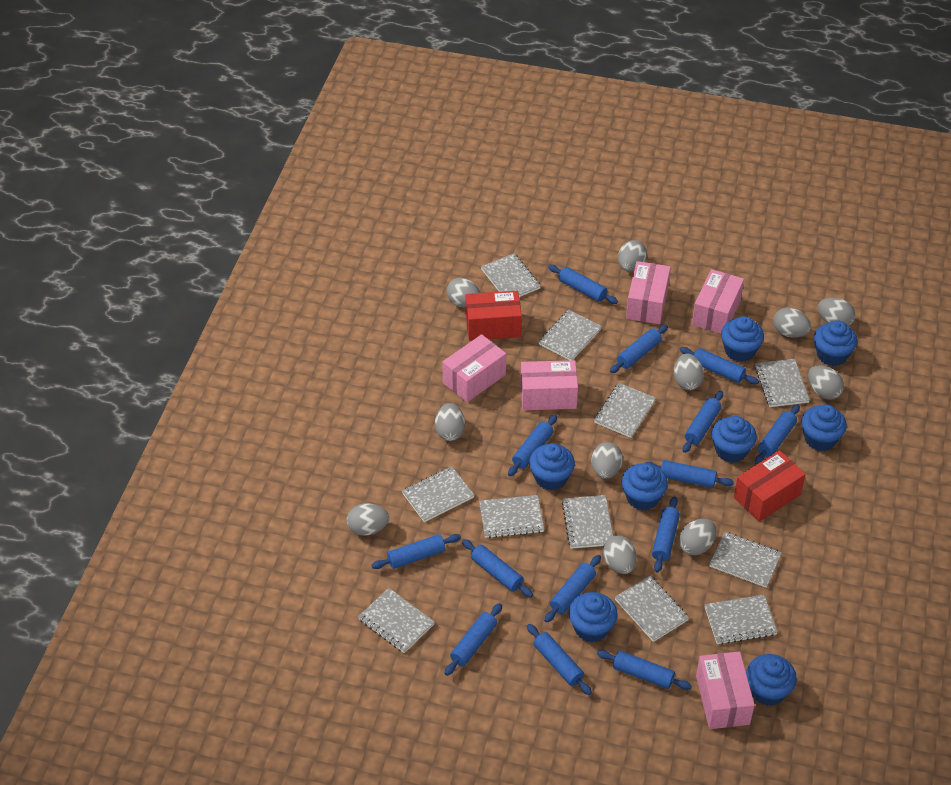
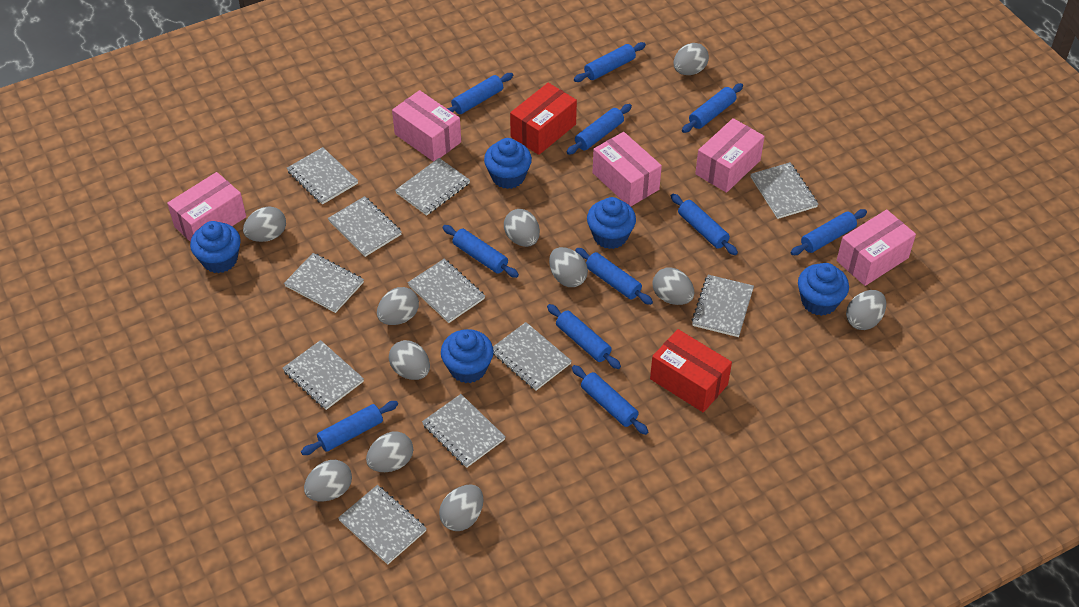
blue cupcake: [529,443,575,491] [568,592,618,642] [622,463,668,510] [711,416,757,463] [721,316,764,362] [746,654,797,706] [801,404,847,451] [814,320,857,366] = 8 -> [190,221,241,273] [441,329,494,383] [484,138,532,189] [587,197,636,249] [798,263,849,316] = 5
blue rolling pin: [371,534,461,569] [444,603,502,676] [462,539,533,597] [508,415,557,476] [527,624,592,695] [544,555,601,623] [548,265,618,304] [597,650,692,690] [610,325,668,373] [645,460,734,488] [652,497,680,572] [680,347,759,384] [683,391,723,453] [755,404,800,464] = 14 -> [301,401,398,455] [443,225,519,278] [447,73,513,114] [547,304,621,369] [567,104,632,155] [572,365,648,435] [574,42,646,82] [575,248,653,305] [671,194,738,255] [682,83,743,133] [791,209,867,255] = 11

